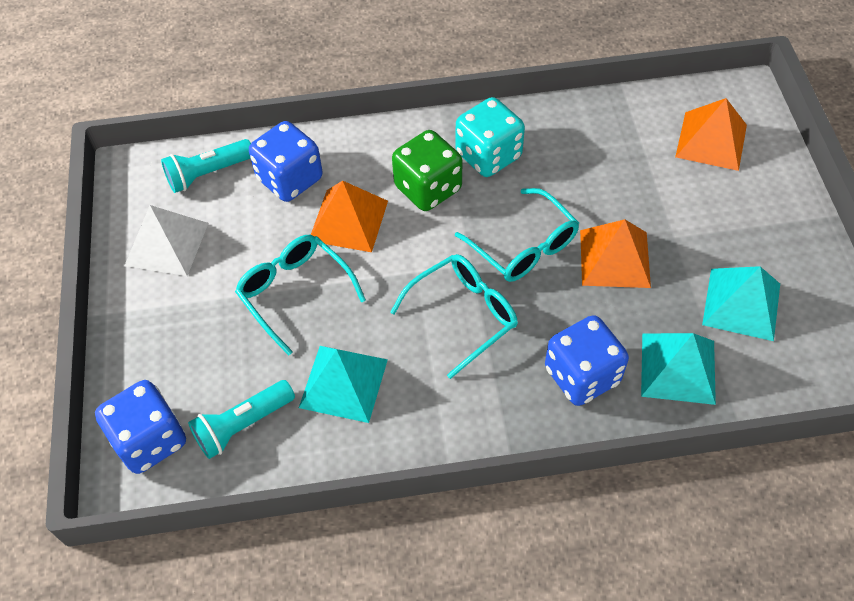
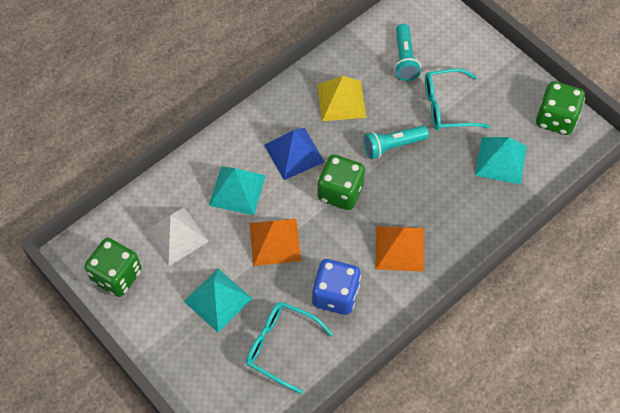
blue dice: [95,380,186,474] [249,121,323,202] [545,315,629,406] = 3 -> [312,259,361,315] = 1
blue pyramid: none = 0 -> [264,128,324,180] = 1
green dice: [392,130,462,211] = 1 -> [84,238,142,297] [317,155,365,210] [536,81,585,135] = 3
orange pyramid: [311,181,388,252] [580,219,651,288] [675,98,747,171] = 3 -> [250,219,301,266] [376,226,424,271] = 2
turquoise dice: [456,97,525,177] = 1 -> none = 0
turquoise glasses: [235,235,366,356] [390,254,518,379] [455,188,579,282] = 3 -> [246,302,333,394] [425,68,490,130] = 2
yellow pyramid: none = 0 -> [317,76,366,121] = 1

